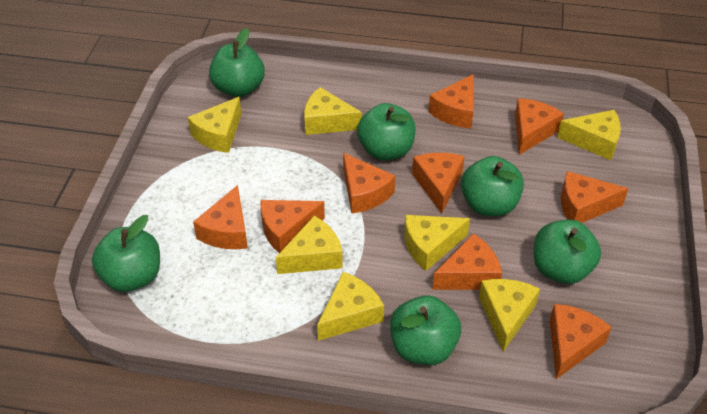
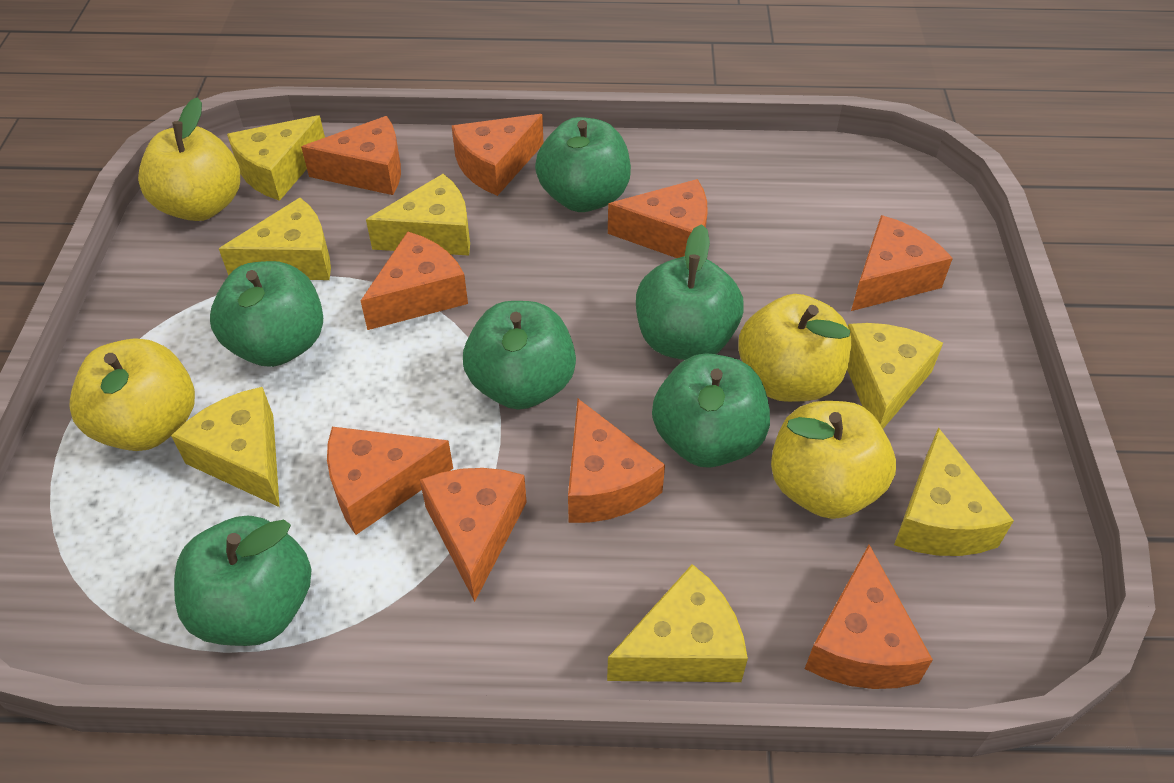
yellow apple: none = 0 -> [69,338,195,451] [138,97,240,221] [739,294,851,402] [771,401,896,519] = 4

